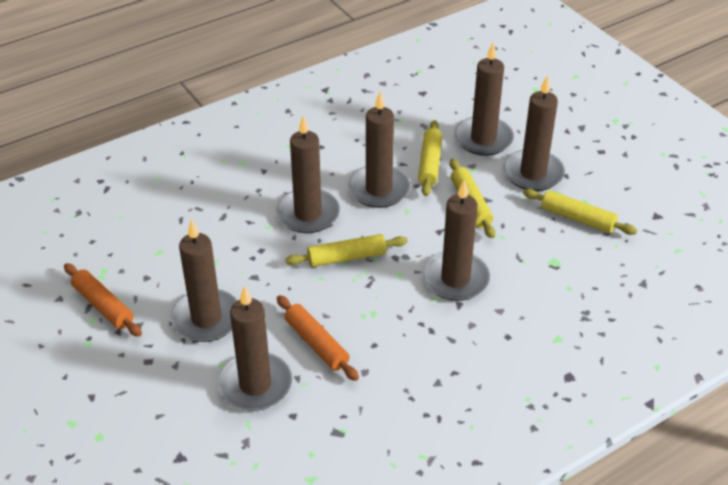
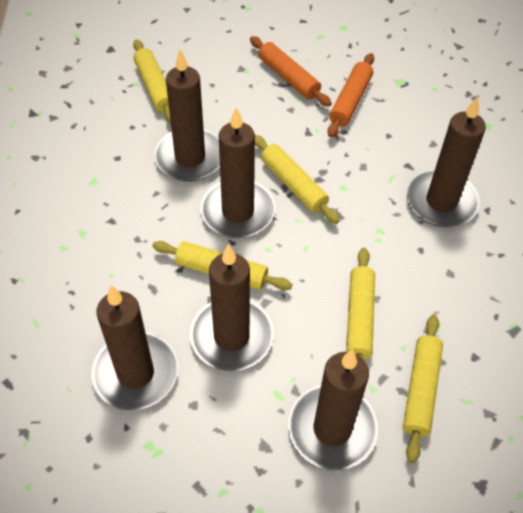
brown candle: [170,219,237,342] [218,285,292,411] [276,115,340,233] [348,91,410,208] [422,180,490,301] [454,42,514,156] [503,75,565,191] = 7 -> [91,285,178,410] [154,49,220,181] [190,244,273,371] [200,107,275,238] [288,349,378,470] [406,96,486,227] = 6
yellow rolling pin: [285,234,408,267] [418,120,442,196] [450,159,495,238] [523,189,637,235] = 4 -> [133,39,171,123] [152,241,292,290] [255,135,340,224] [346,248,375,360] [403,315,443,463] = 5

